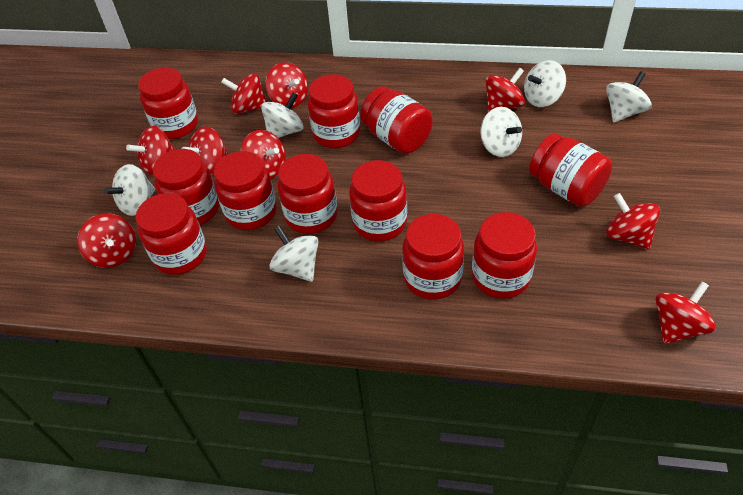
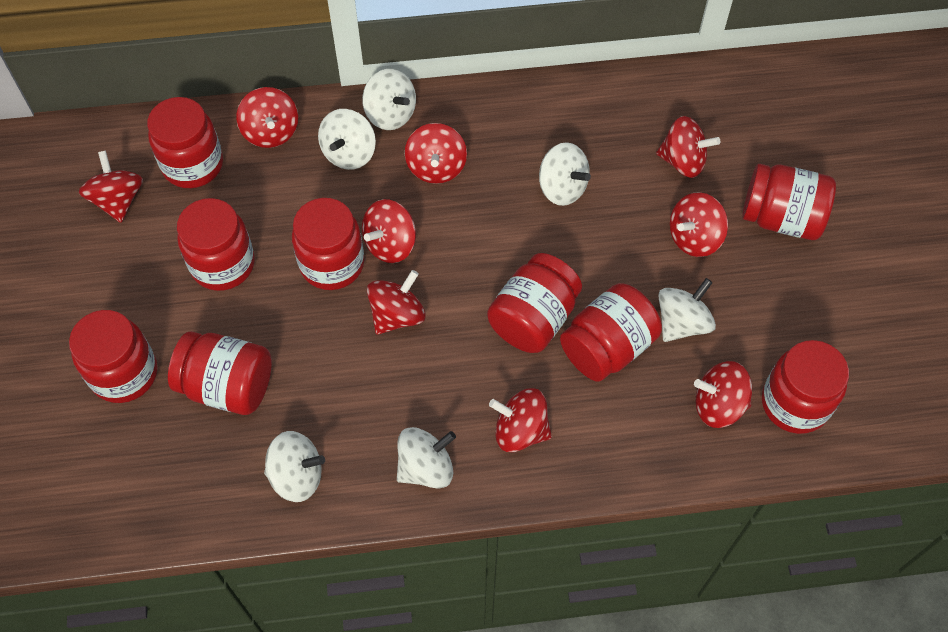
red jar: [136,193,207,275] [138,67,198,139] [153,149,219,225] [214,151,277,230] [278,154,338,234] [308,74,360,148] [349,160,407,241] [360,87,433,154] [402,214,464,300] [472,212,537,299] [529,133,613,207] = 11 -> [69,310,157,403] [147,97,223,188] [168,331,272,415] [177,198,255,291] [292,198,364,290] [487,253,582,353] [560,283,662,382] [742,164,836,240] [762,340,849,434] = 9

